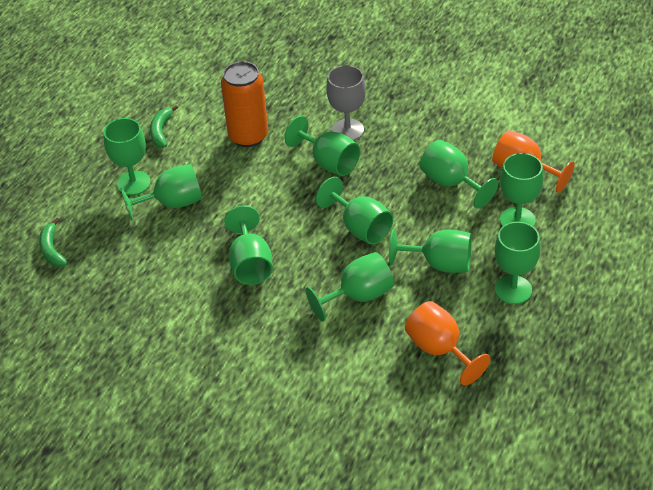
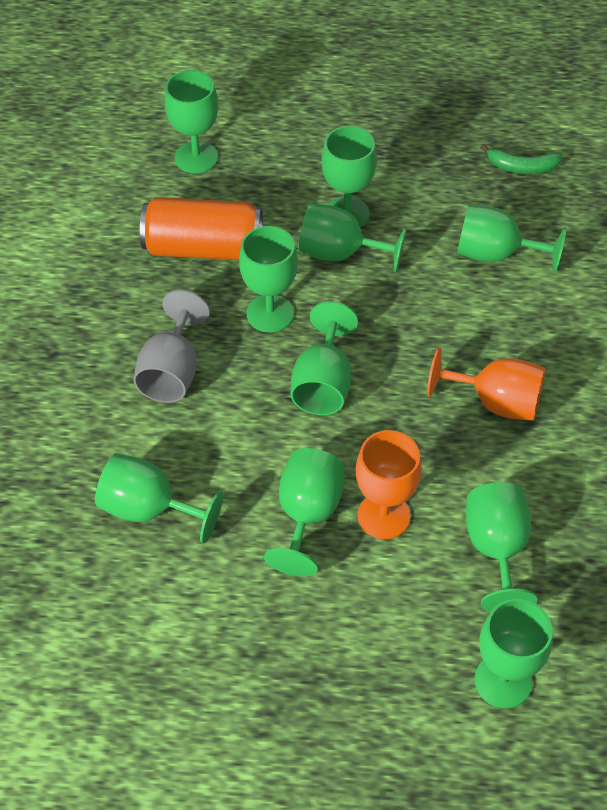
green banana: [39,218,68,267] [150,105,178,148] = 2 -> [480,144,563,174] = 1

